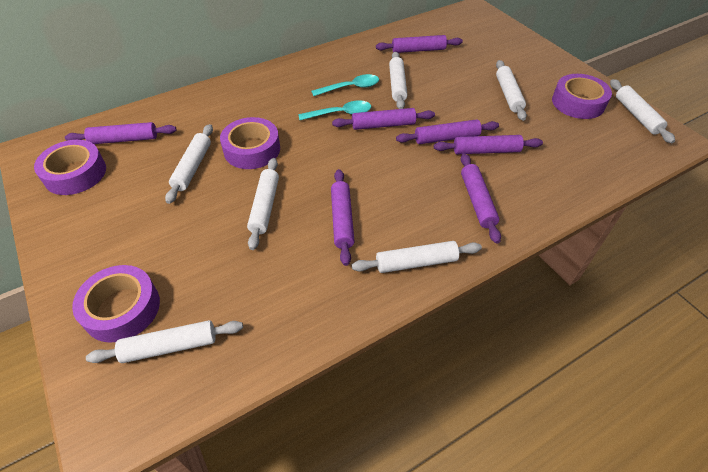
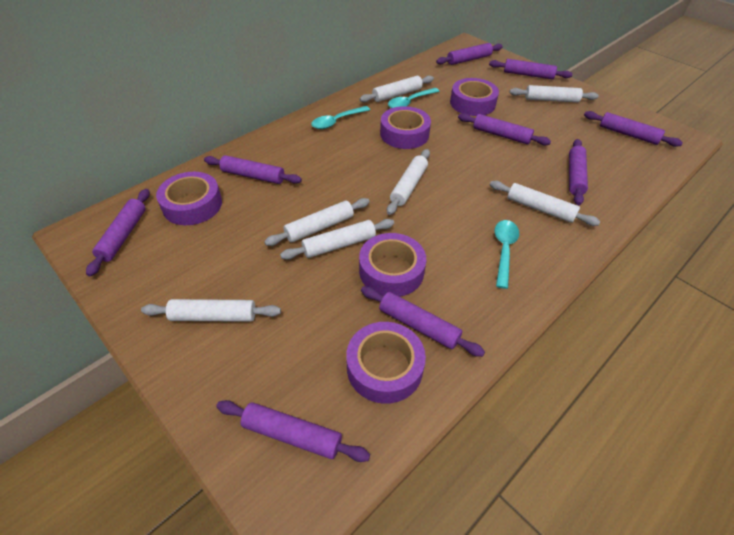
purple rolling pin: [65,122,177,144] [331,169,355,266] [332,108,435,130] [376,35,463,53] [396,119,499,144] [434,135,543,154] [460,153,501,244] = 7 -> [86,189,150,276] [204,155,302,184] [216,400,370,462] [361,286,485,357] [436,43,503,65] [458,113,551,145] [489,59,573,79] [569,139,588,205] [584,111,683,147] = 9
purple tape: [34,140,106,195] [72,265,160,343] [220,117,280,169] [552,74,612,119] = 4 -> [156,172,222,225] [346,322,426,404] [359,233,426,297] [380,106,431,149] [450,78,499,116] = 5
turquoise spoon: [298,100,371,120] [311,74,379,96] = 2 -> [311,106,370,129] [388,88,439,108] [495,220,519,289] = 3

